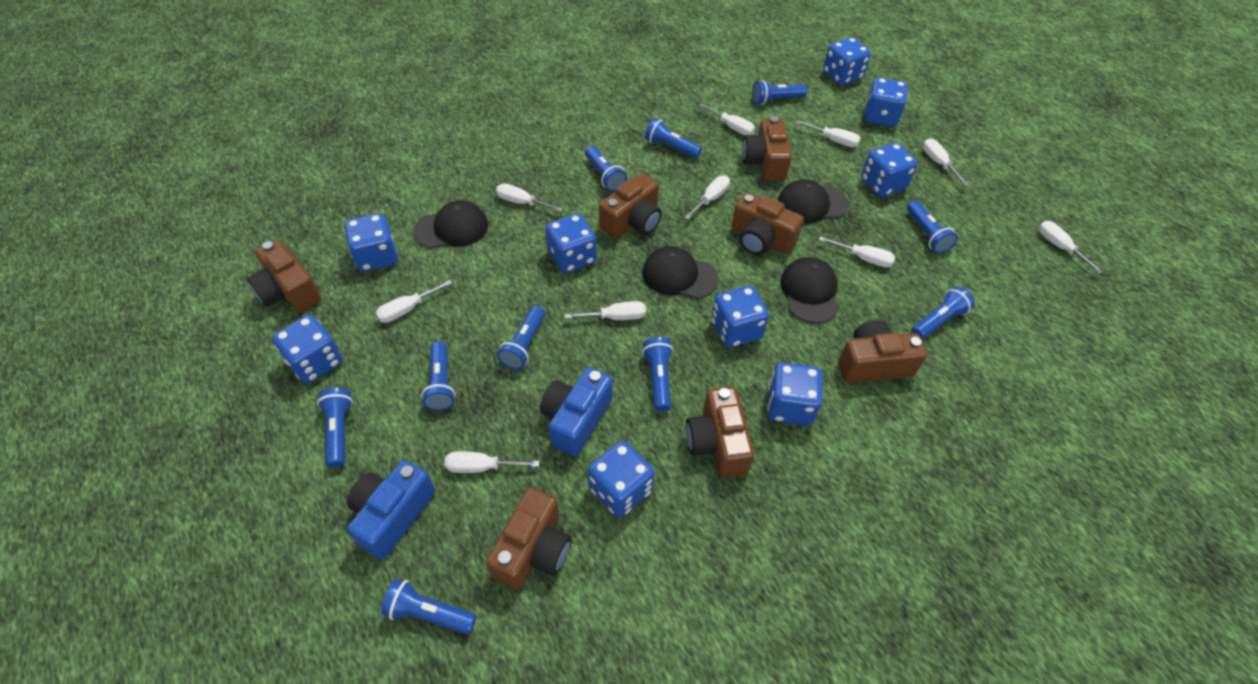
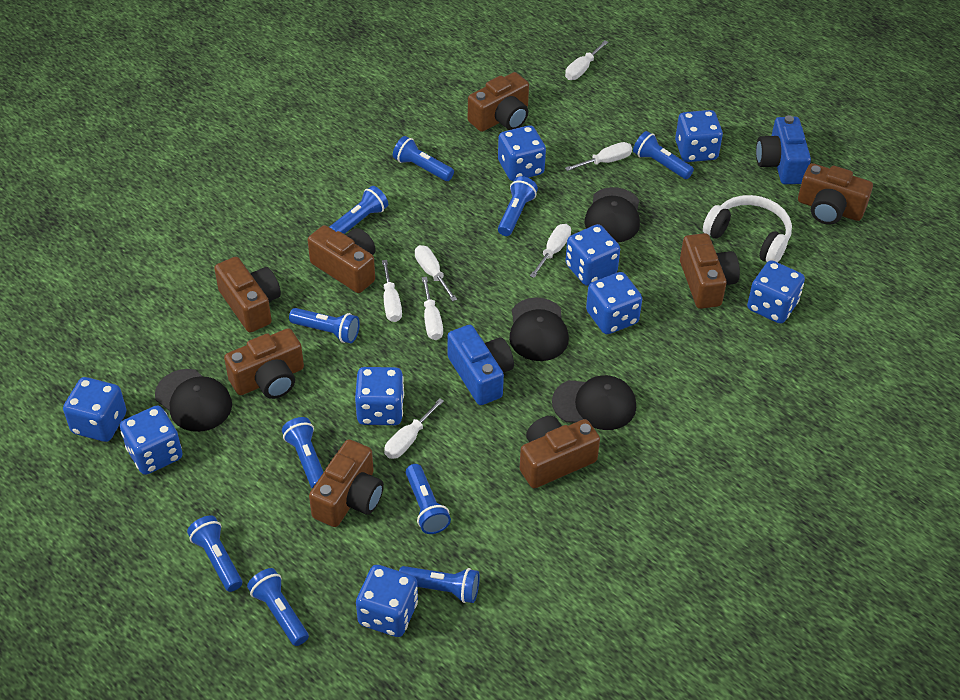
brown camera: [247,239,321,312] [486,487,572,590] [599,173,662,239] [686,386,755,478] [732,192,804,255] [742,116,792,181] [838,320,927,383] = 7 -> [214,257,281,332] [224,328,304,399] [308,225,376,293] [309,439,384,527] [468,72,529,132] [520,416,600,488] [680,233,740,309] [798,163,873,225] = 8
white headphones: none = 0 -> [703,195,792,262] = 1
white screwdriver: [376,280,452,323] [444,451,540,473] [496,184,563,212] [565,301,646,320] [685,175,730,220] [699,104,755,135] [796,120,861,147] [819,237,895,267] [923,139,969,186] [1039,221,1103,274] = 10 -> [382,260,402,322] [384,398,444,459] [415,245,457,301] [422,277,443,340] [530,224,571,278] [565,40,608,80] [565,142,632,171] = 7

